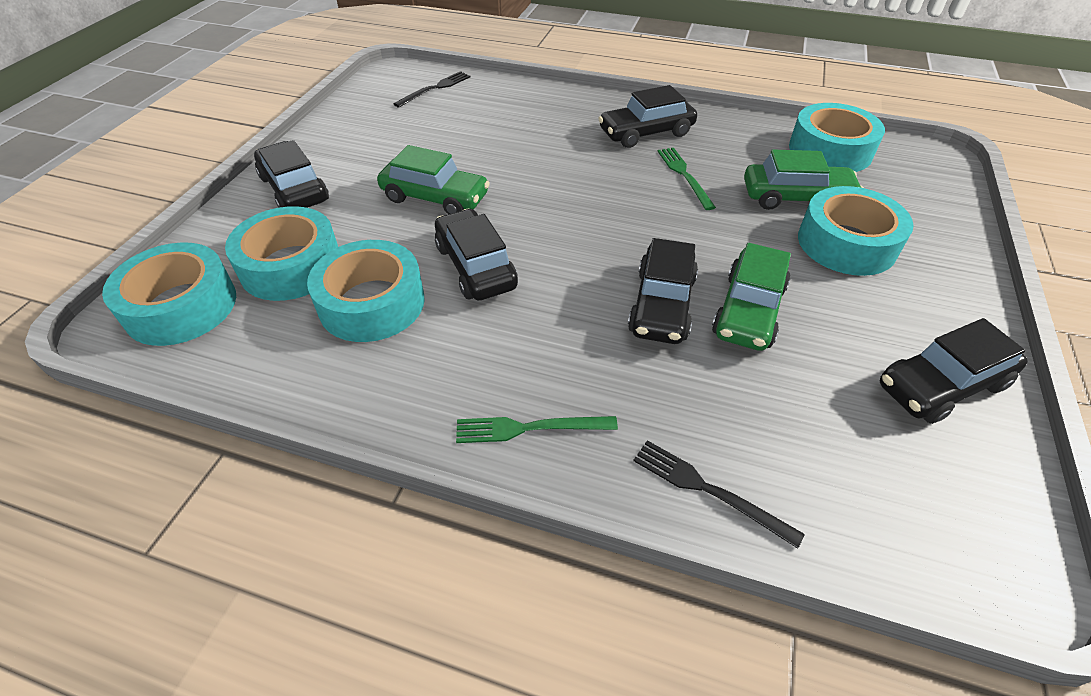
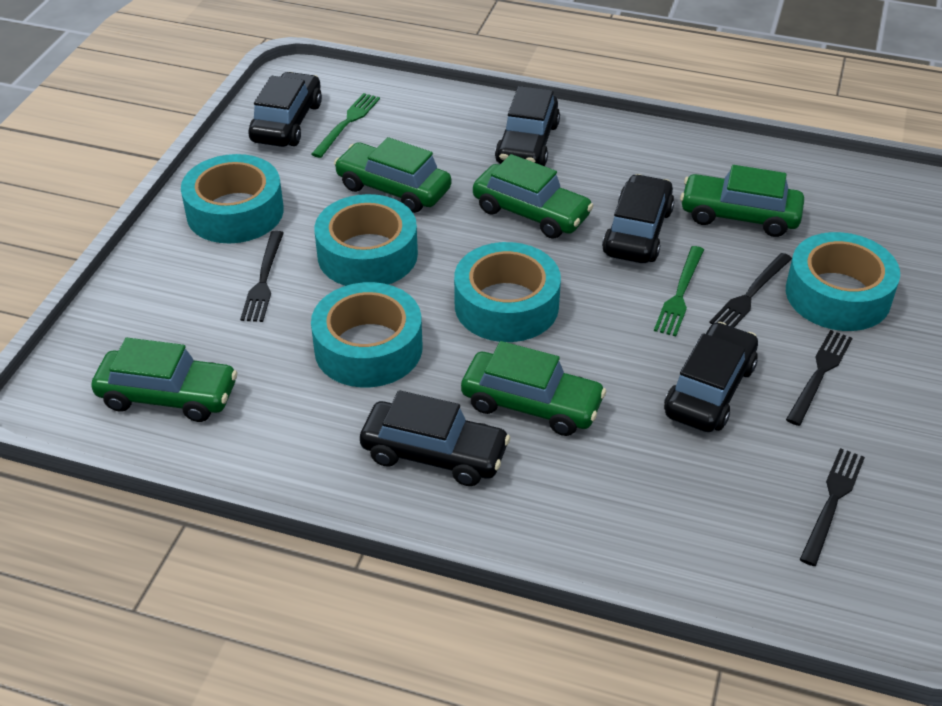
black fork: [393,71,470,108] [633,440,805,549] = 2 -> [240,231,284,322] [709,253,792,328] [786,330,853,426] [800,448,865,566] = 4
green car: [377,145,490,214] [712,243,791,351] [744,149,864,210] = 3 -> [91,338,238,422] [334,137,451,213] [461,341,606,436] [473,154,594,239] [680,165,804,237] = 5

